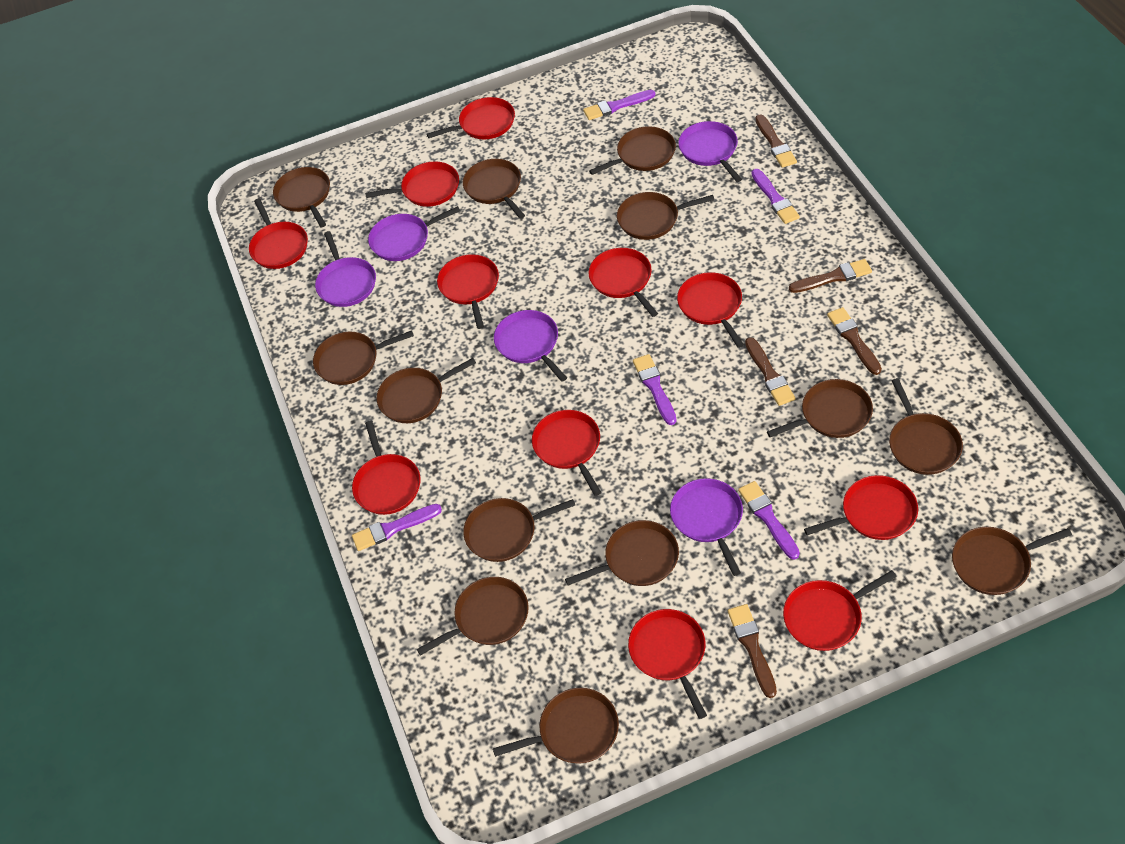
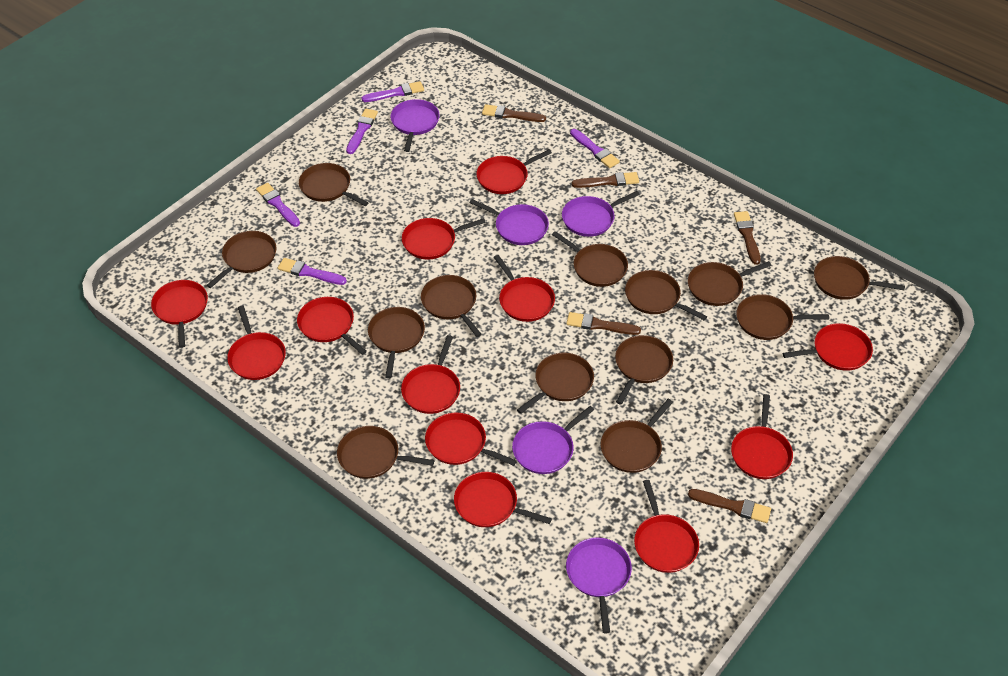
red pan: [249,198,308,269] [352,420,420,515] [365,161,459,207] [427,97,515,139] [437,254,499,329] [532,410,601,496] [588,248,658,317] [628,609,707,719] [677,272,744,348] [783,570,897,651] [804,475,918,540] = 11 -> [151,280,208,348] [227,306,286,380] [297,297,367,355] [401,335,460,414] [402,218,486,260] [425,412,517,466] [454,472,552,527] [476,149,552,194] [494,255,555,322] [634,480,699,573] [731,394,793,479] [783,323,873,371] = 12

